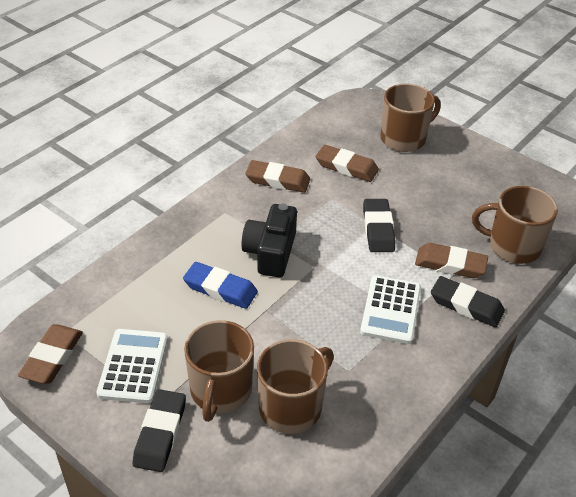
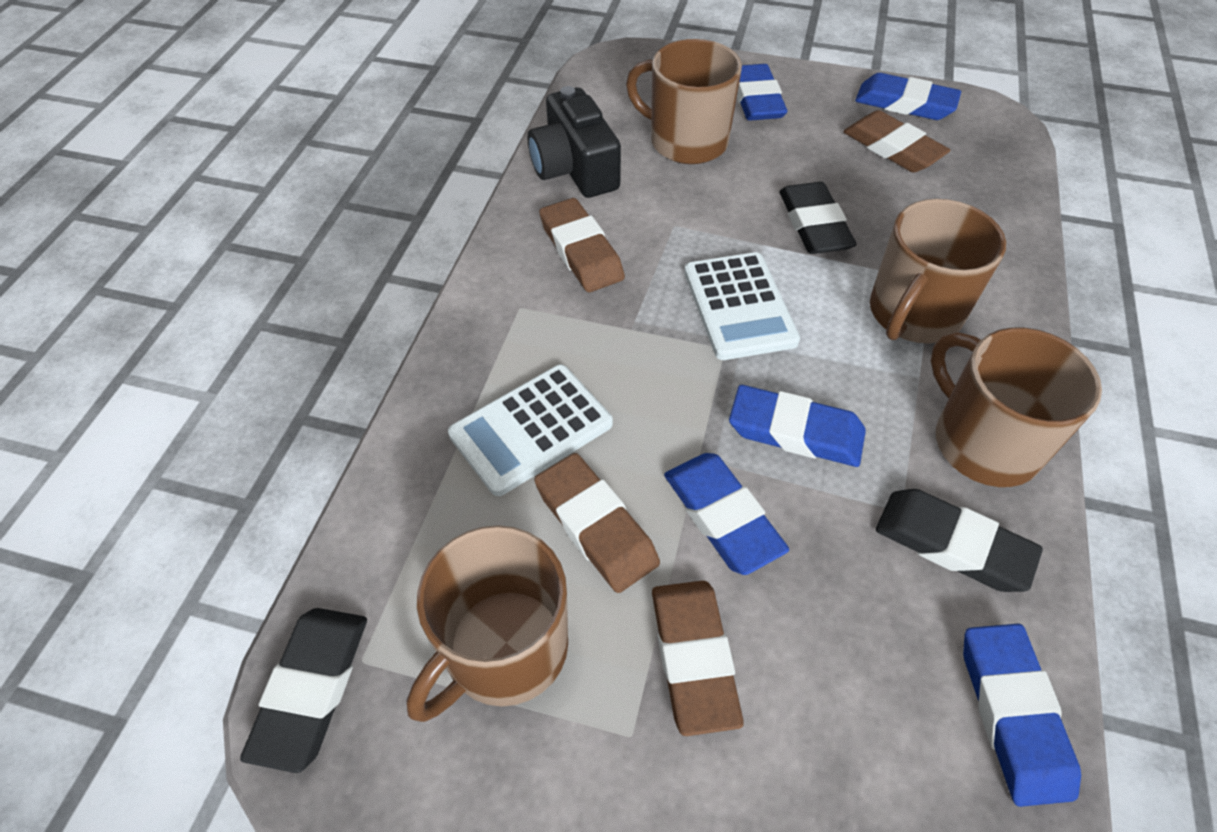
blue eraser: [183,262,258,309] = 1 -> [664,453,789,575] [729,385,866,467] [737,64,787,121] [855,73,961,120] [963,624,1081,807] = 5

